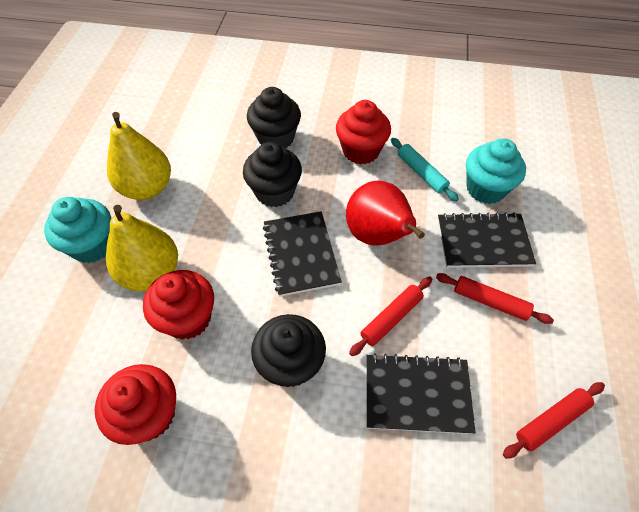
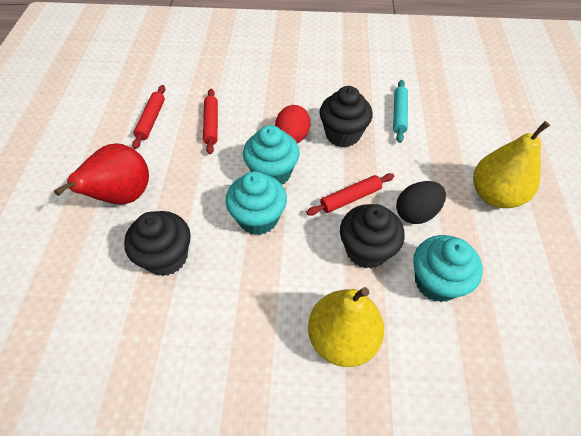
black egg: none = 0 -> [396,181,446,224] = 1
black notebook: [263,211,342,297] [367,353,476,434] [438,212,536,268] = 3 -> none = 0
red cupcake: [95,364,176,445] [143,270,214,340] [336,100,391,165] = 3 -> none = 0
red egg: none = 0 -> [275,105,310,143] = 1
turquoise cupcake: [44,197,111,263] [466,138,526,204] = 2 -> [226,171,287,235] [243,125,300,184] [413,235,483,302] = 3

